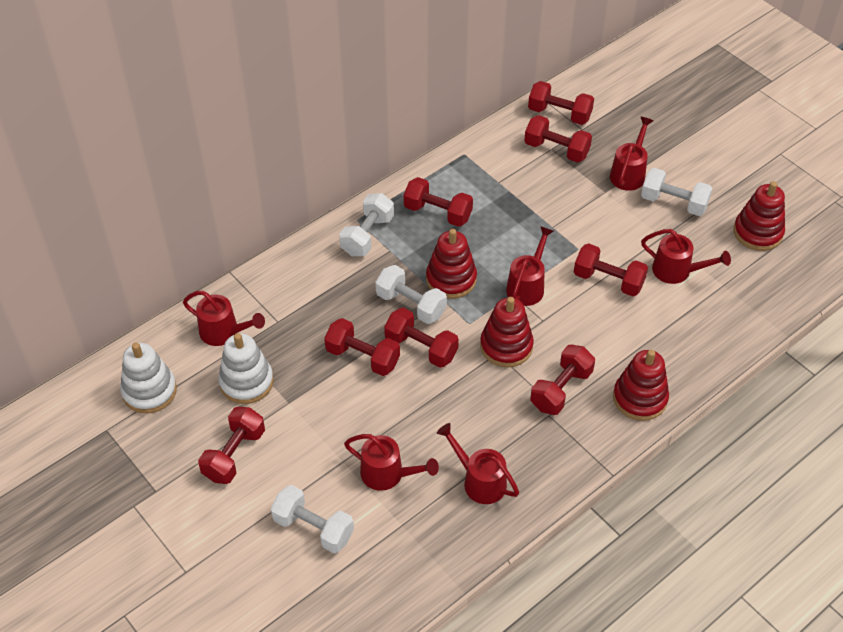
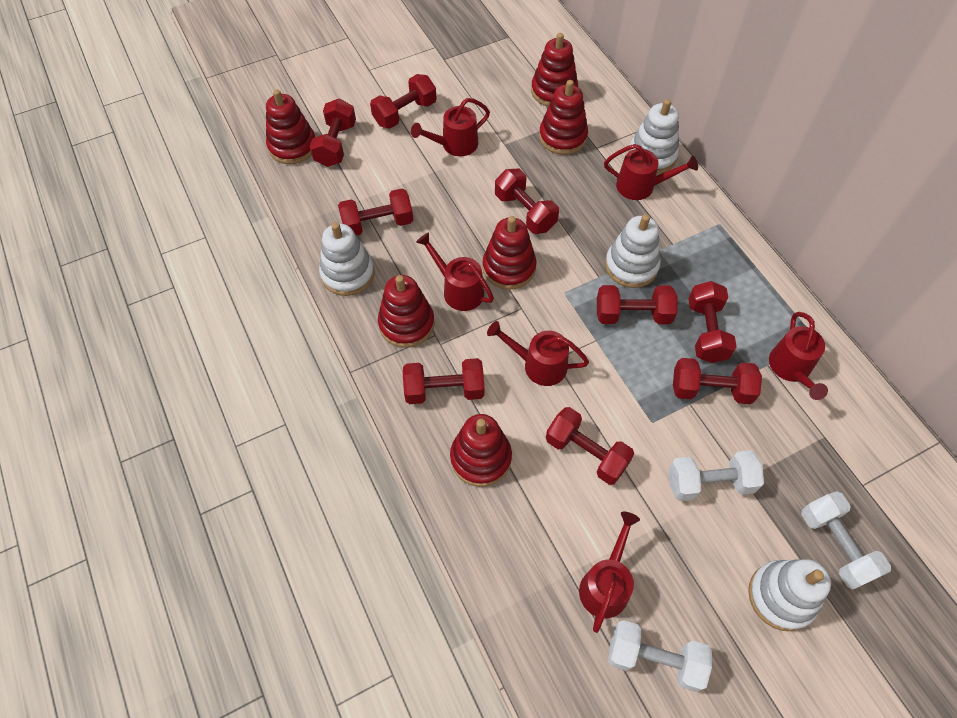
red dumbbell: [198,407,265,484] [324,318,400,376] [384,308,459,368] [404,177,473,227] [524,115,592,163] [528,81,594,125] [530,345,595,415] [574,243,648,296] = 8 -> [310,98,356,167] [338,188,413,236] [370,74,437,129] [403,358,484,404] [495,169,559,234] [546,407,634,485] [597,285,677,324] [673,358,762,404] [688,281,737,363] = 9
red stacking toy: [426,229,477,299] [480,297,534,367] [613,350,669,421] [733,181,785,251] = 4 -> [266,89,315,164] [378,275,435,348] [450,414,512,487] [483,216,536,290] [531,33,578,107] [539,80,588,155] = 6
white dumbbell: [271,485,354,553] [339,193,394,256] [376,265,447,324] [641,168,713,216] = 4 -> [608,620,712,692] [669,450,764,501] [801,491,891,589] = 3
white stacking toy: [120,343,177,414] [218,333,274,404] = 2 -> [319,222,375,296] [605,214,661,288] [628,99,679,174] [748,559,831,631] = 4

